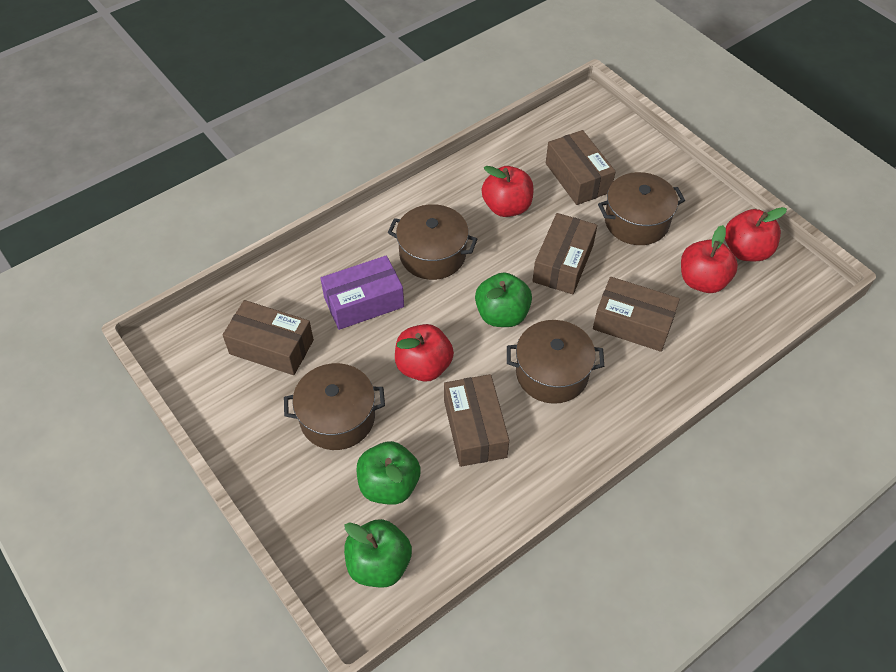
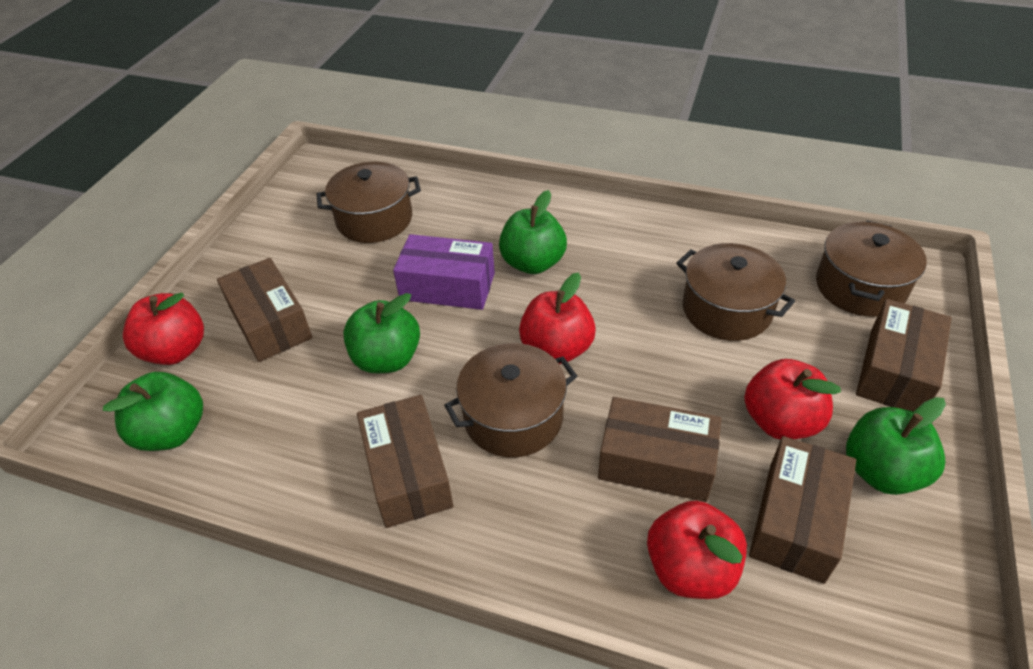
green apple: [344,519,412,587] [357,441,421,505] [475,272,532,327] = 3 -> [103,372,203,451] [343,293,420,373] [499,190,567,274] [846,397,946,495] = 4

